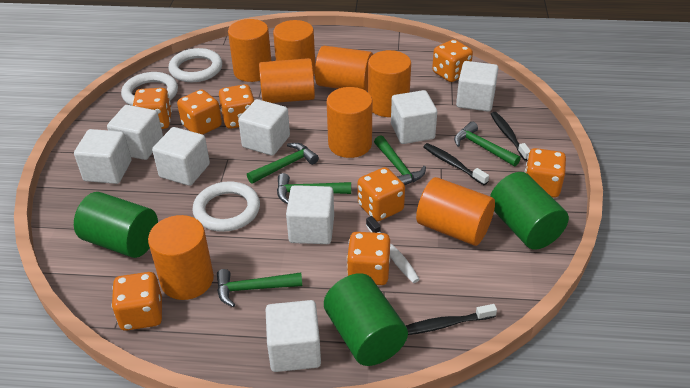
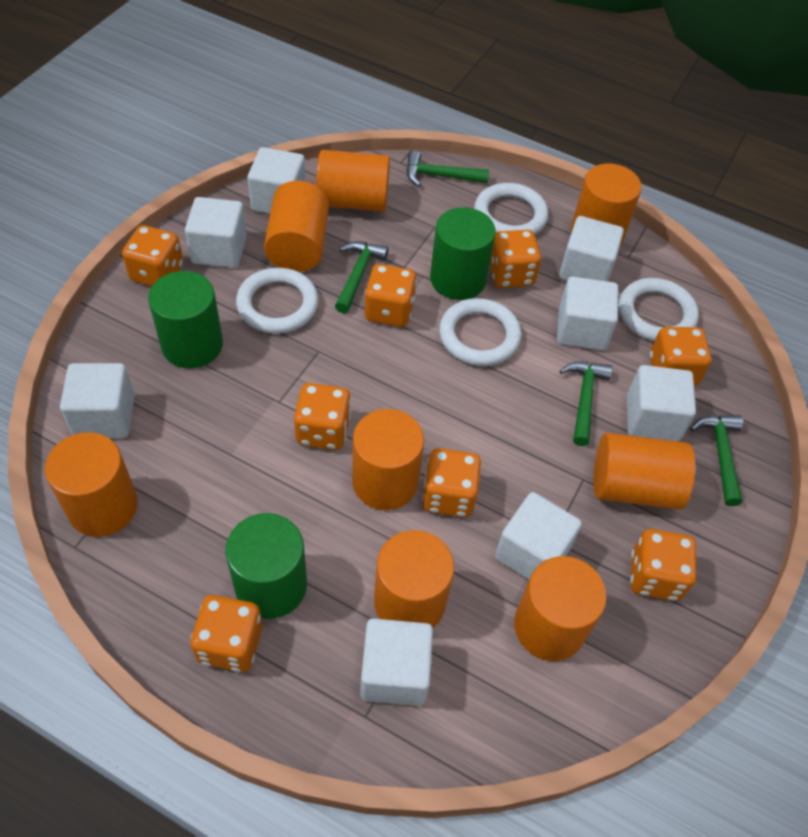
black toothbrush: [406,304,497,335] [423,143,489,185] [491,112,531,161] = 3 -> none = 0
green hammer: [217,269,302,307] [247,143,319,184] [277,173,351,204] [374,135,426,185] [454,122,521,166] = 5 -> [335,241,389,313] [407,151,489,187] [560,362,612,446] [690,415,743,506] = 4
white ring: [121,72,178,106] [168,48,222,82] [193,181,260,232] = 3 -> [236,268,319,334] [439,298,522,366] [474,183,548,235] [619,278,699,341] = 4
white toothbrush: [366,216,420,283] = 1 -> none = 0

